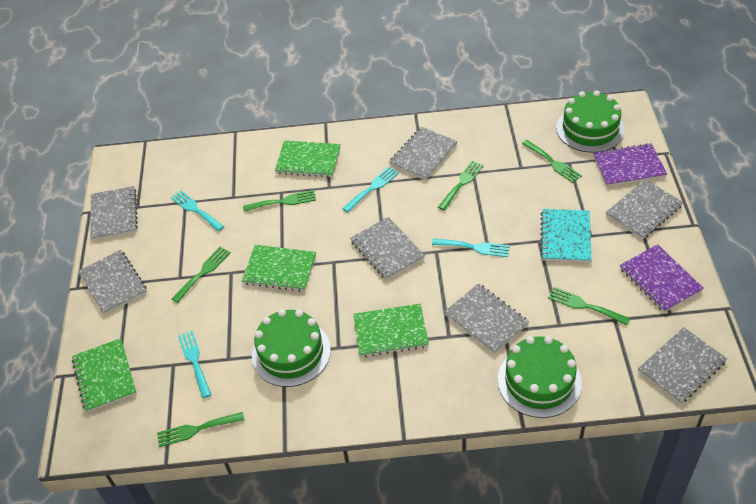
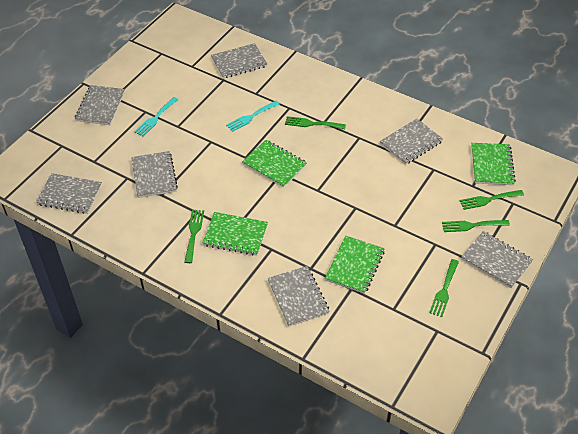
green cake: [252,309,331,387] [498,336,582,418] [556,90,625,153] = 3 -> none = 0
green fork: [157,412,244,447] [172,247,231,303] [243,190,316,212] [438,161,484,211] [522,140,582,183] [548,287,630,325] = 6 -> [184,210,204,263] [285,116,346,129] [429,259,459,317] [442,220,510,232] [459,190,524,210] = 5
purple notebook: [593,143,667,187] [620,244,704,313] = 2 -> none = 0
turquoise fork: [171,190,224,231] [178,330,212,398] [342,166,399,212] [432,238,510,257] = 4 -> [134,97,179,137] [226,101,280,132] = 2
turquoise notebook: [540,209,591,262] = 1 -> none = 0

